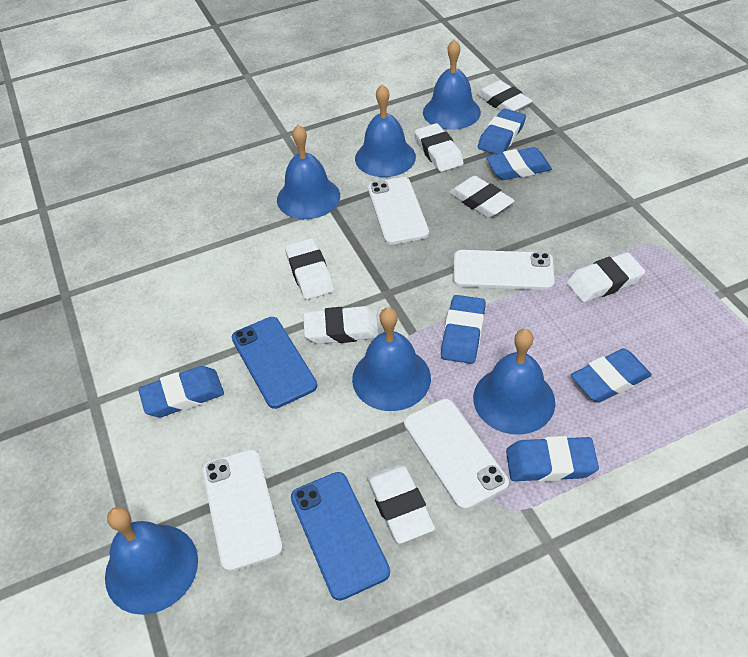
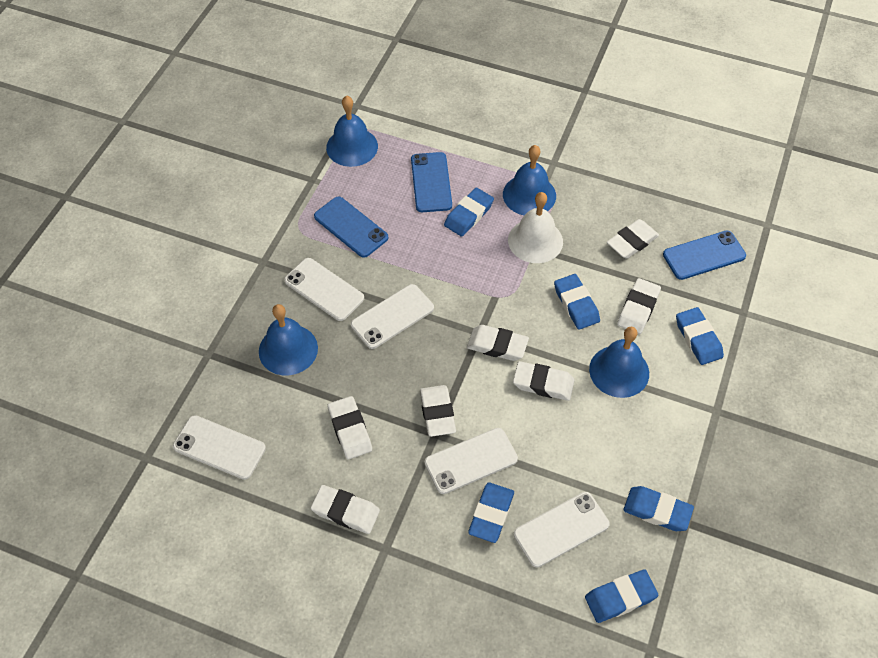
blue bell: [105,507,198,615] [277,125,340,219] [352,307,431,411] [355,84,416,177] [423,39,481,130] [473,329,555,435] = 6 -> [259,304,318,375] [326,96,378,167] [503,145,556,215] [589,327,649,398] = 4
blue phone: [232,317,317,409] [291,472,390,601] = 2 -> [314,196,388,257] [411,152,452,212] [663,231,746,280] = 3
white bell: none = 0 -> [508,192,563,263] = 1
white phone: [202,449,283,572] [368,177,429,245] [404,399,509,510] [453,250,555,290] = 4 -> [173,415,266,480] [284,258,364,321] [351,284,434,349] [425,428,518,494] [514,492,610,567] = 5

